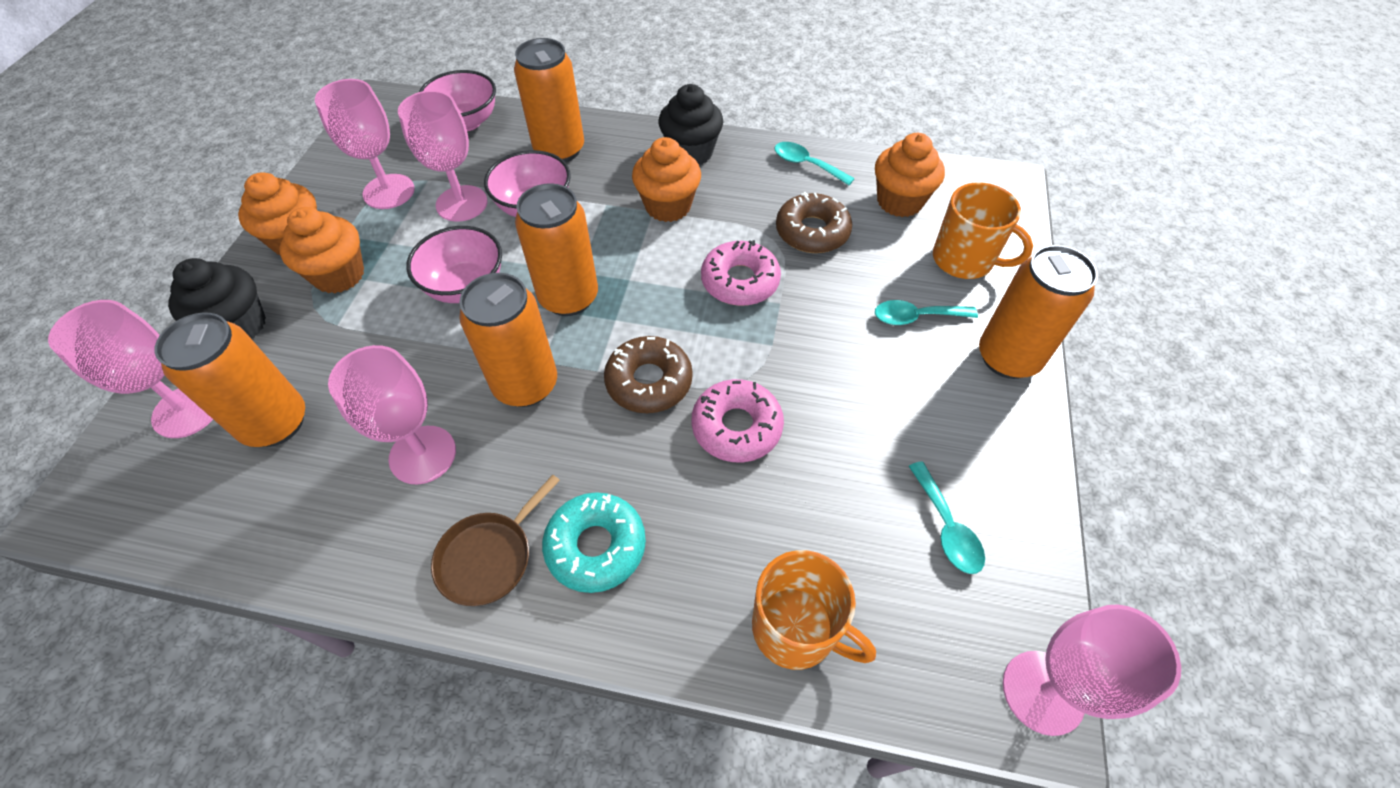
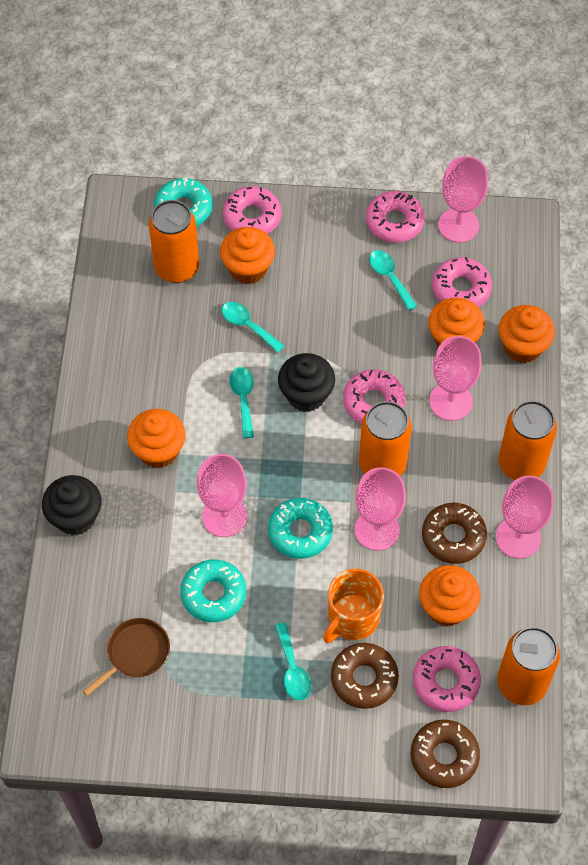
brown donut: [604,336,693,413] [776,192,852,253] = 2 -> [331,643,399,709] [411,720,480,788] [422,503,487,564] = 3
orange can: [154,312,305,447] [459,273,557,407] [514,38,584,162] [515,183,598,316] [979,245,1098,379] = 5 -> [149,200,199,283] [359,401,412,476] [497,627,560,705] [498,401,557,480] = 4
orange cupcake: [238,172,317,256] [279,207,364,294] [632,137,701,222] [875,133,945,217] = 4 -> [127,409,186,468] [220,227,275,284] [419,565,480,626] [428,298,485,347] [499,305,555,363] = 5
orange mug: [752,550,876,670] [933,183,1033,279] = 2 -> [323,569,384,643] = 1
pink bowl: [406,226,502,303] [419,70,496,131] [484,150,571,217] = 3 -> none = 0
pink donut: [692,379,784,462] [701,240,781,306] = 2 -> [223,186,282,234] [343,369,405,424] [366,191,425,243] [413,646,481,712] [432,257,492,307] = 5
turquoise donut: [542,492,646,593] = 1 -> [154,177,213,227] [180,560,246,622] [268,498,333,559] = 3
turquoise spoon: [774,142,855,185] [875,300,978,325] [909,461,985,574] = 3 -> [221,302,285,353] [229,367,254,438] [275,622,311,701] [369,250,417,311] = 4

